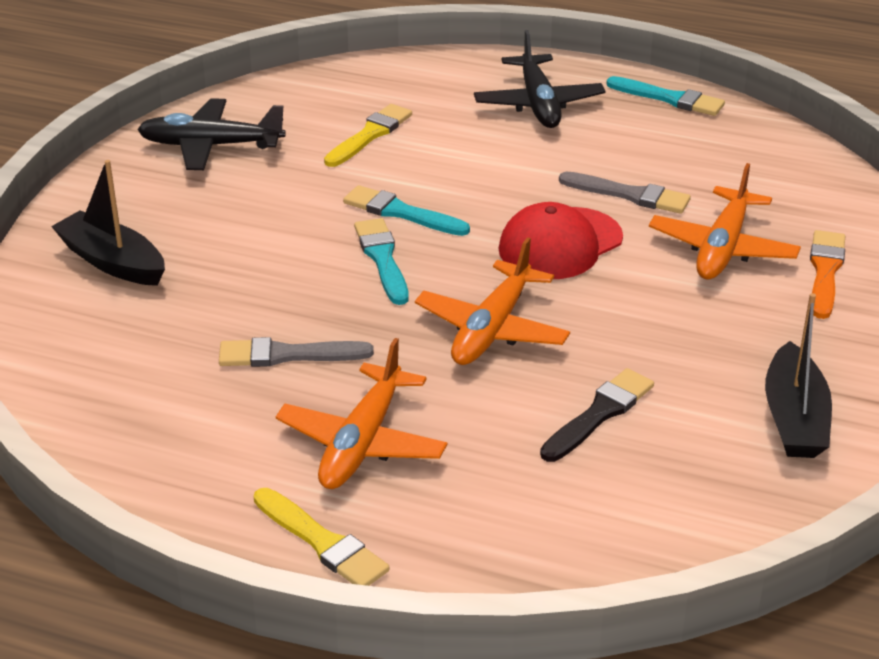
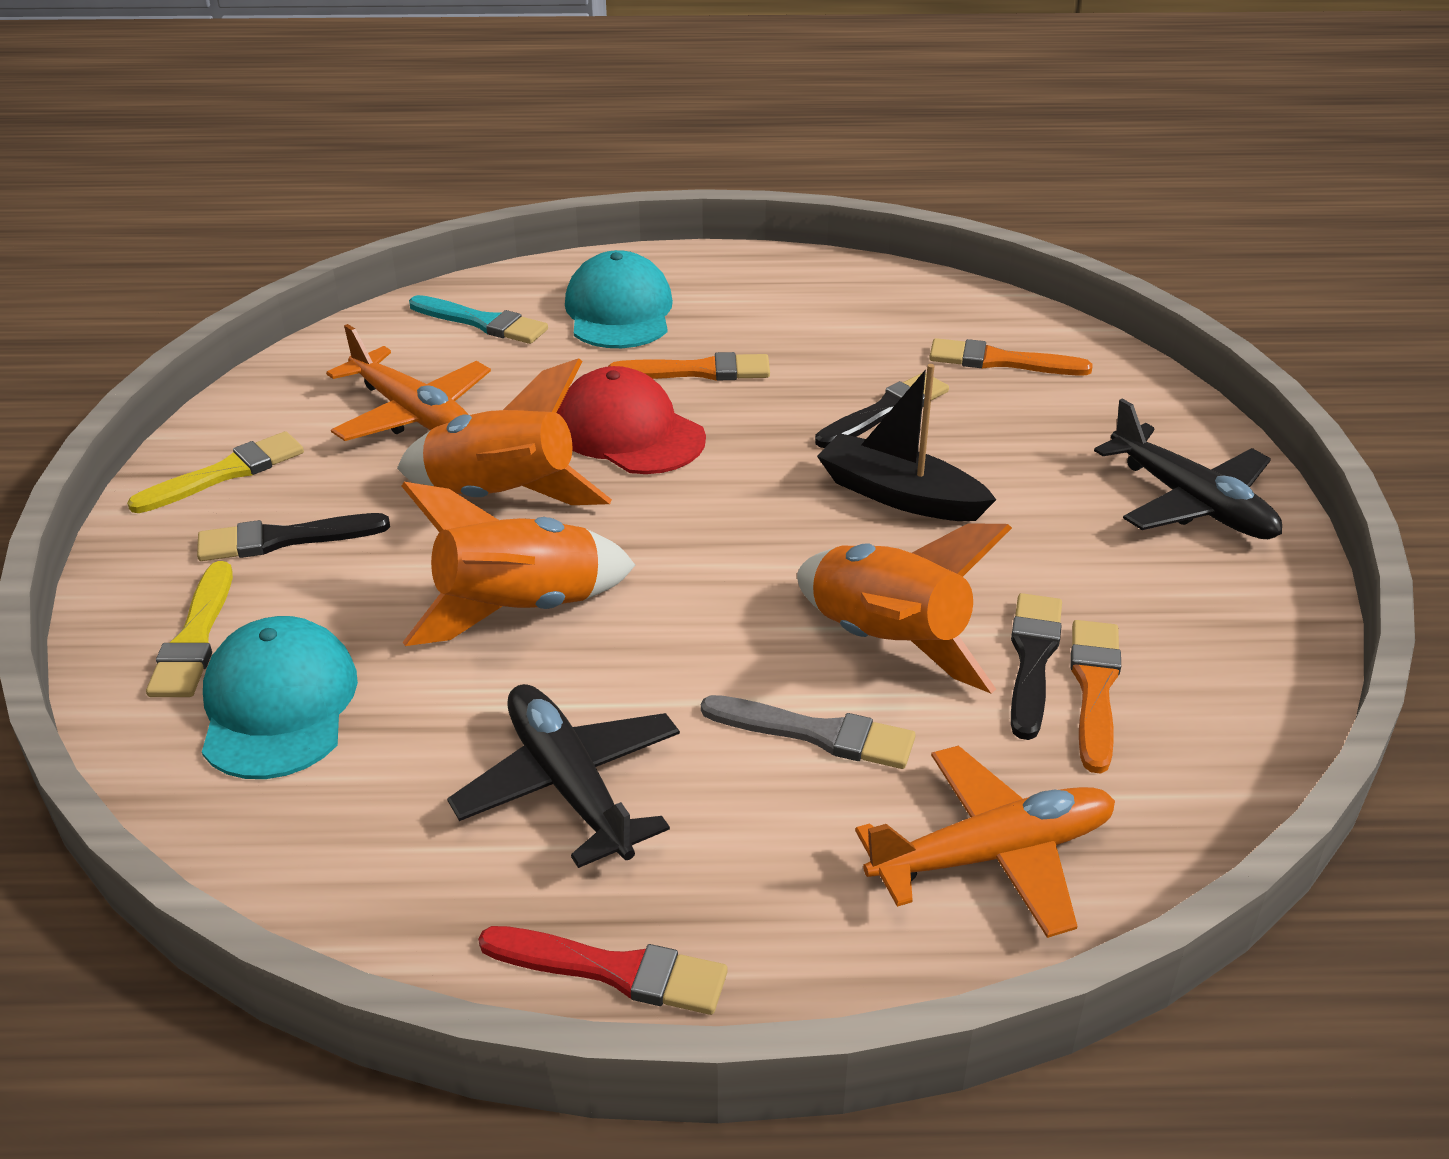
black boat: [51,160,165,286] [765,293,832,458] = 2 -> [817,364,996,521] = 1
black brush: [540,368,654,462] = 1 -> [197,513,390,561] [815,372,949,448] [1011,593,1062,740] = 3
grey brush: [219,337,374,367] [559,172,691,214] = 2 -> [701,695,916,769] = 1
orange brush: [810,230,845,319] = 1 -> [608,352,770,381] [929,338,1093,376] [1070,620,1121,774] = 3
orange plane: [276,338,447,489] [415,237,570,365] [649,163,801,279] = 3 -> [326,324,491,441] [855,746,1115,938] = 2
orange rocket: none = 0 -> [397,358,612,505] [402,482,635,646] [797,523,1012,694] = 3
red brush: none = 0 -> [478,926,728,1015] = 1
turquoise brush: [343,185,470,236] [354,218,409,305] [606,76,725,116] = 3 -> [409,295,548,344] = 1
turquoise cap: none = 0 -> [202,616,358,779] [565,250,673,348] = 2

